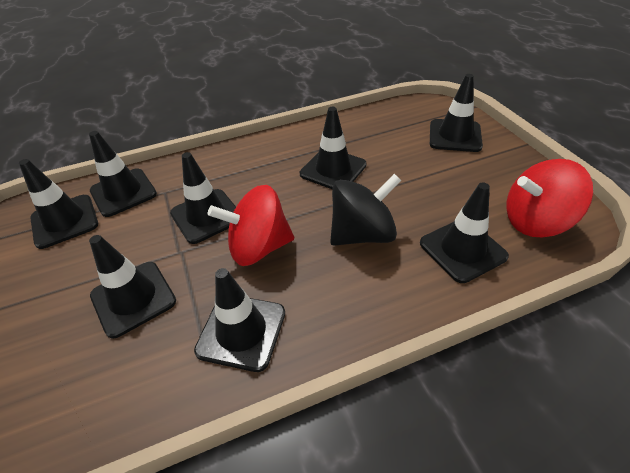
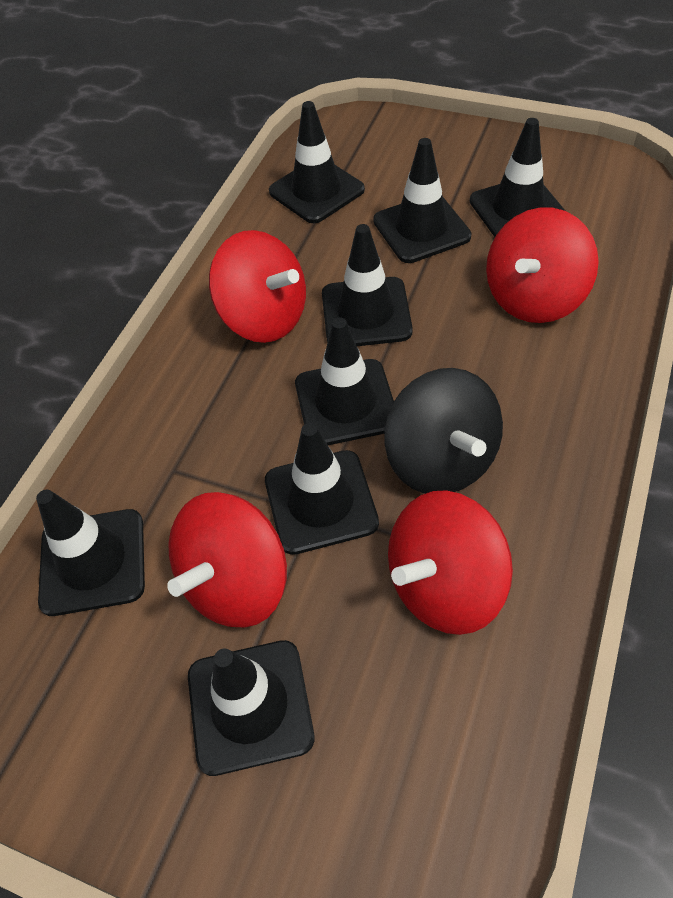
red spinning top: [208,185,294,266] [506,159,593,237] = 2 -> [167,492,287,628] [209,230,306,343] [388,490,513,635] [486,208,599,323] = 4

